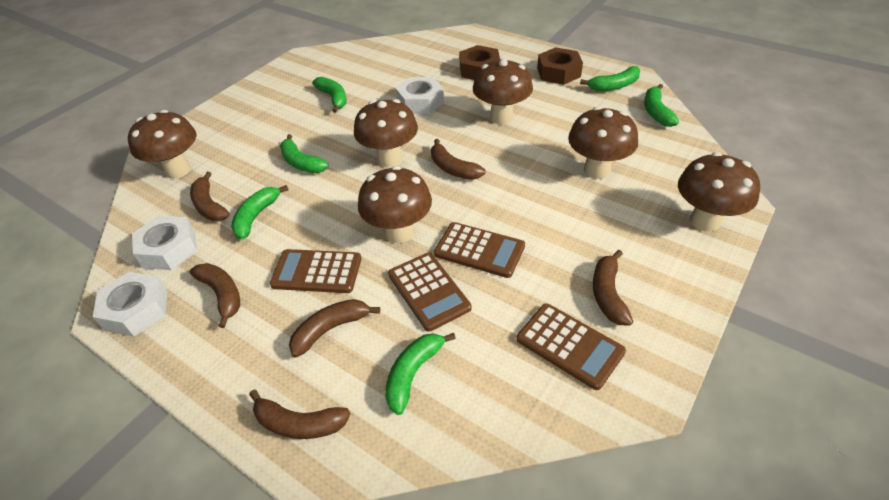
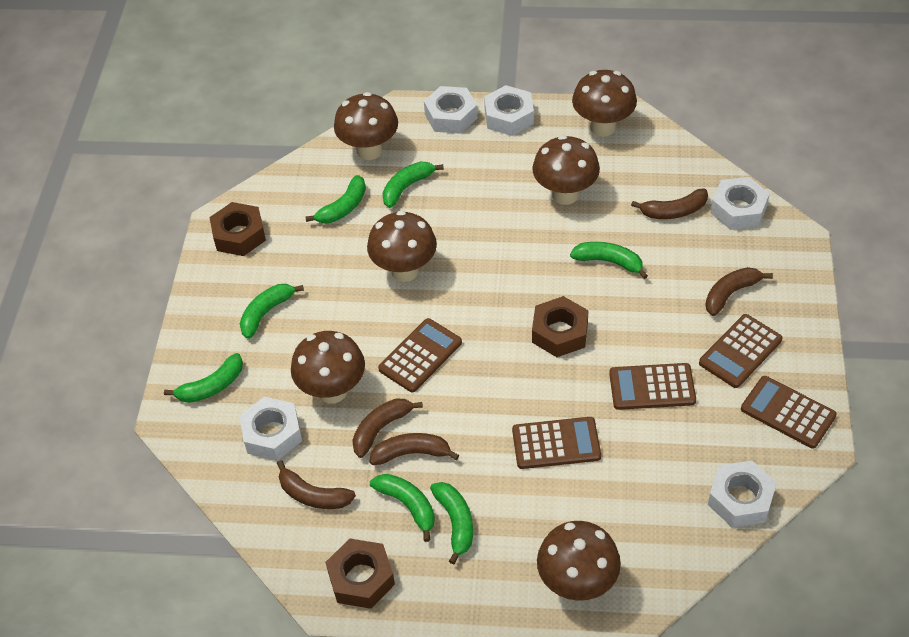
brown banana: [190,172,230,221] [190,263,240,328] [249,389,351,439] [289,299,380,357] [431,139,486,180] [593,250,634,326] = 6 -> [277,460,356,509] [352,398,423,458] [369,433,459,465] [631,189,708,219] [705,267,773,316] = 5
brown calculator: [270,249,361,293] [388,253,472,332] [434,222,525,278] [517,304,626,390] = 4 -> [378,318,462,392] [512,417,601,469] [609,363,696,410] [699,314,782,388] [741,376,837,449] = 5
brown nut: [459,45,500,80] [537,47,583,85] = 2 -> [209,202,266,256] [325,539,395,609] [532,296,589,357] = 3
green banana: [231,185,288,239] [280,134,329,173] [312,77,347,113] [385,333,456,415] [580,66,640,91] [644,84,679,127] = 6 -> [164,353,243,403] [240,284,304,339] [305,175,366,223] [370,474,435,542] [382,161,444,208] [430,482,473,565] [570,242,648,279] = 7
white nut: [93,272,167,337] [132,216,197,270] [396,77,444,114] = 3 -> [239,397,302,461] [424,86,478,134] [484,85,534,136] [708,461,777,528] [710,177,770,230] = 5

